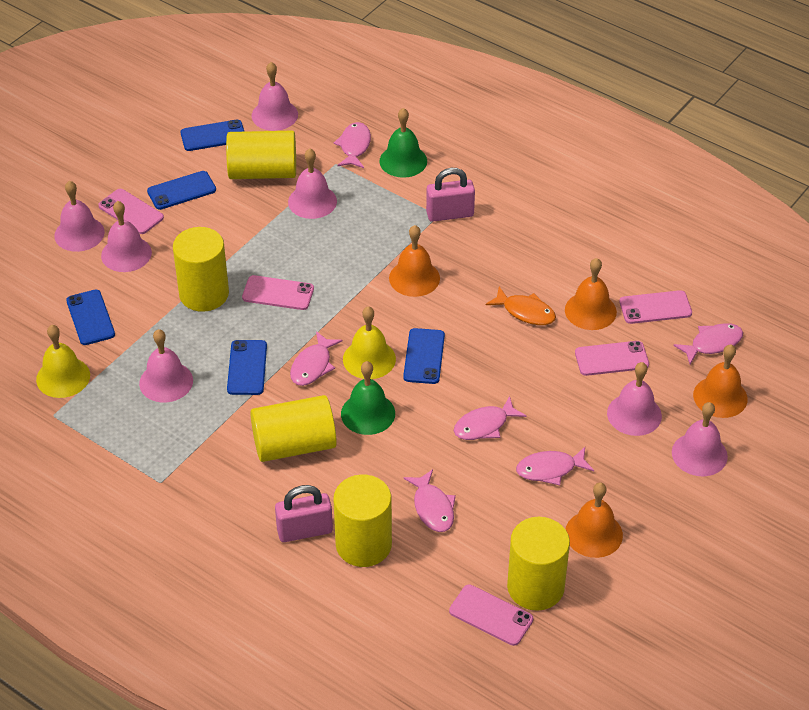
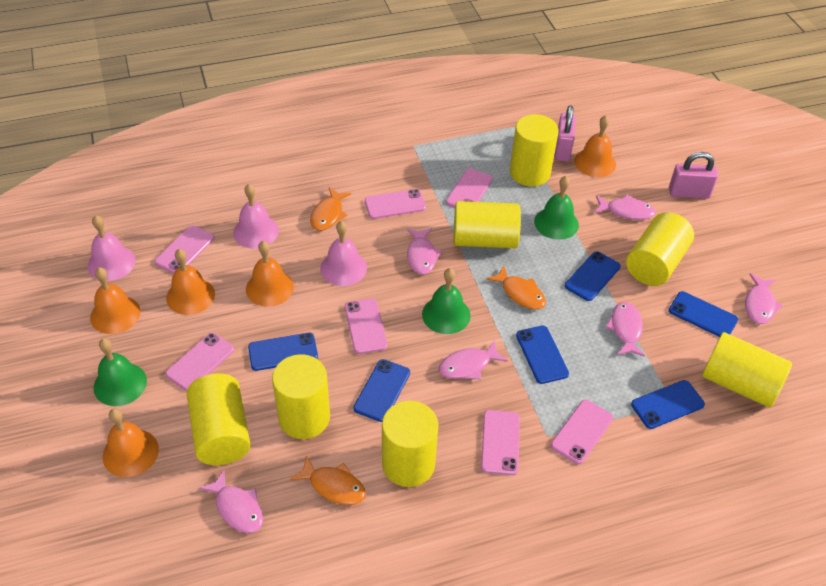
blue phone: [66,290,115,345] [147,171,216,210] [181,119,244,151] [227,340,267,395] [403,328,445,384] = 5 -> [248,333,318,371] [353,359,410,422] [516,325,569,384] [565,251,621,301] [631,380,705,429] [669,291,738,337] = 6
green bell: [341,361,395,435] [379,108,427,178] = 2 -> [93,338,147,406] [422,268,471,334] [534,176,579,240] = 3
orange bell: [389,225,440,297] [565,258,617,330] [565,482,623,558] [693,344,748,418] = 4 -> [90,267,141,334] [103,408,159,477] [166,249,215,315] [246,241,294,307] [574,115,616,177] = 5
orange fish: [485,287,556,325] = 1 -> [290,455,366,505] [310,187,351,231] [486,265,546,310] = 3
pink bell: [54,181,105,252] [101,201,152,272] [139,329,193,402] [252,62,298,131] [288,148,337,219] [607,362,662,436] [672,402,728,476] = 7 -> [88,215,136,281] [233,184,279,249] [320,221,367,286] = 3
pink phone: [98,189,164,234] [242,275,314,310] [449,584,533,646] [575,341,649,376] [619,290,692,324] = 5 -> [154,225,214,274] [165,333,234,391] [345,299,387,354] [365,189,426,219] [446,168,493,208] [481,410,520,475] [551,400,613,464] = 7
yellow bell: [36,325,90,398] [343,306,396,379] = 2 -> none = 0
yellow cylinder: [173,227,229,312] [226,131,296,179] [250,395,337,462] [333,474,392,567] [507,517,570,611] = 5 -> [187,373,251,465] [272,354,330,439] [382,400,439,487] [454,201,521,248] [510,114,559,186] [626,212,694,286] [702,332,792,408] = 7

